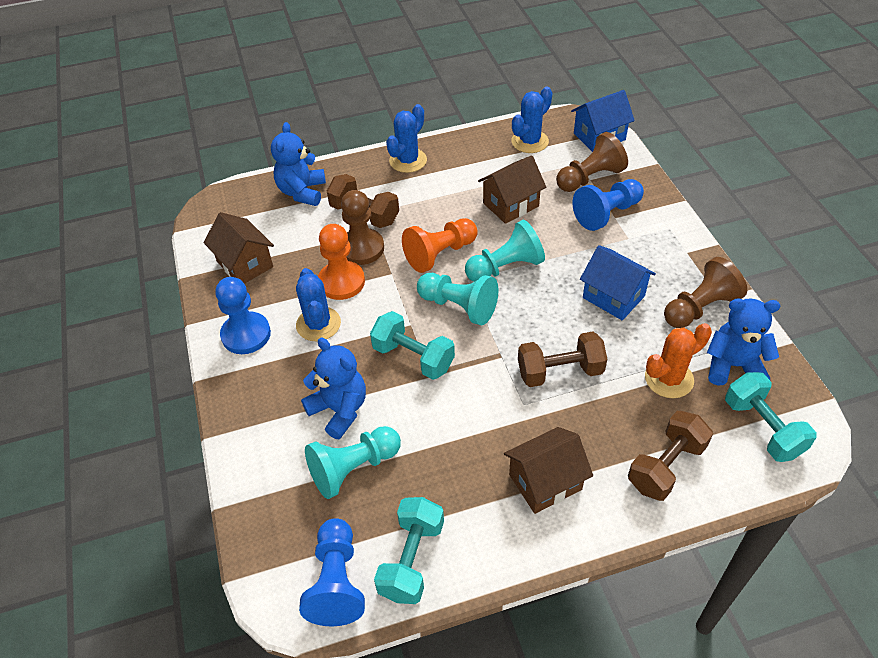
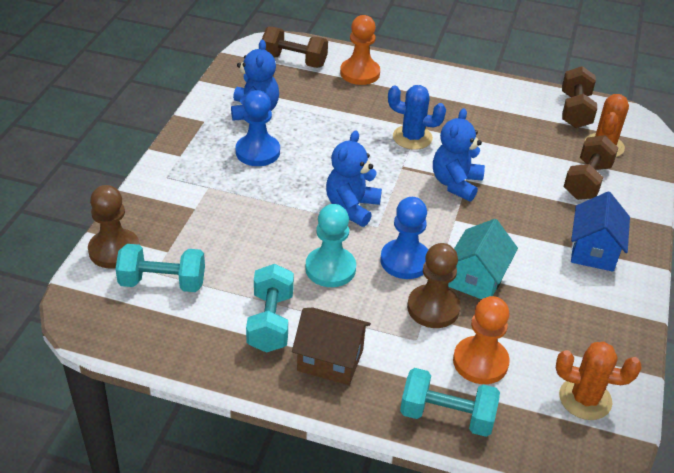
blue cactus: [296,268,341,341] [386,104,427,173] [511,87,552,153] = 3 -> [388,85,446,150] = 1
blue house: [571,90,635,152] [580,245,656,320] = 2 -> [571,192,630,272] = 1
blue pawn: [215,277,271,354] [299,518,365,626] [572,179,644,231] = 3 -> [236,90,280,166] [380,197,428,279] = 2
brown house: [204,212,274,284] [478,155,546,224] [504,427,593,514] = 3 -> [292,307,371,385] = 1
brown pawn: [341,190,384,265] [556,132,628,192] [664,257,747,328] = 3 -> [88,185,140,268] [407,243,461,328] = 2
orange cactus: [645,323,712,398] = 1 -> [556,342,641,420] [585,94,629,157] = 2
turquoise house: none = 0 -> [448,219,518,299] = 1
turquoise pawn: [305,426,401,499] [417,273,498,325] [465,220,545,282] = 3 -> [305,204,356,287] = 1

